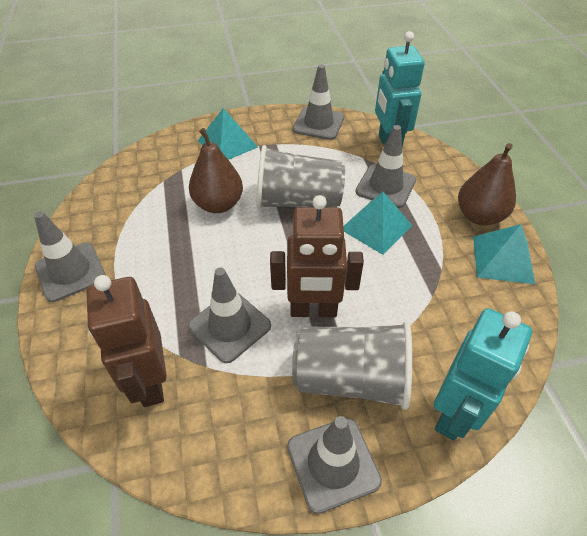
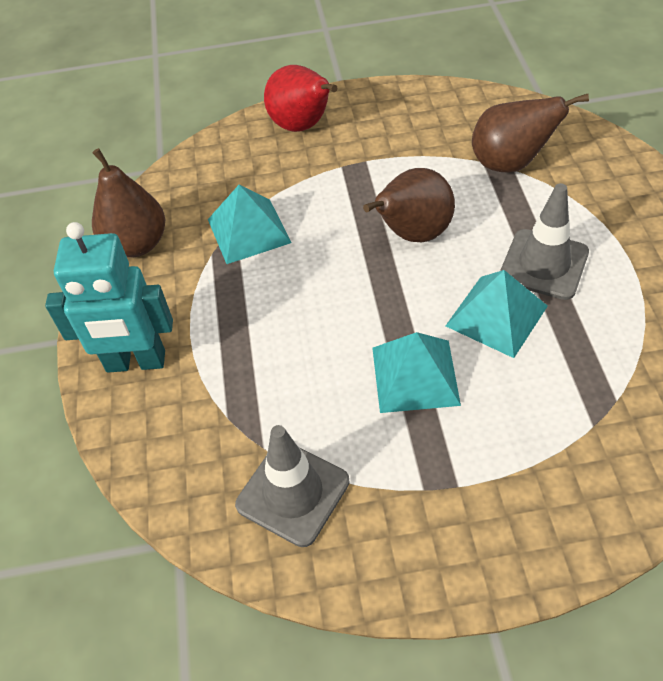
brown pear: [189,128,243,213] [458,143,516,226] = 2 -> [92,148,165,258] [363,168,455,242] [472,94,589,173] = 3
brown robot: [87,275,167,407] [270,195,364,317] = 2 -> none = 0
grey cup: [256,145,345,209] [292,321,412,410] = 2 -> none = 0
grey traffic cone: [34,211,106,302] [188,267,271,363] [287,416,382,514] [293,64,344,140] [355,125,416,208] = 5 -> [235,425,349,547] [500,183,589,300] = 2
red pear: none = 0 -> [264,65,338,132] = 1
turquoise robot: [375,31,425,147] [434,308,532,440] = 2 -> [45,222,173,373] = 1

